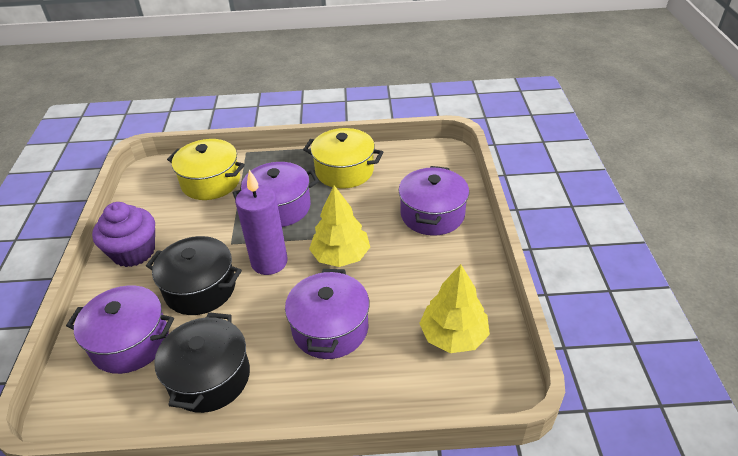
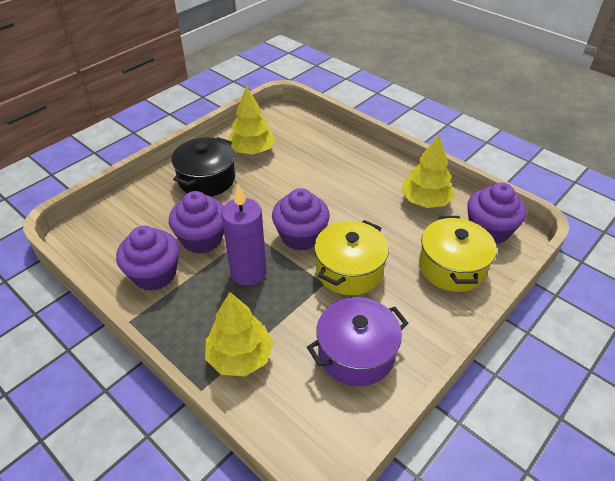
black pot: [146,236,242,315] [154,312,250,413] = 2 -> [171,137,235,197] = 1
purple cupcake: [92,202,155,267] = 1 -> [116,226,179,291] [169,191,224,254] [272,188,330,251] [467,182,526,244] = 4
purple pot: [66,285,174,374] [233,162,319,227] [285,269,369,359] [398,166,469,236] = 4 -> [307,297,408,386] = 1
yellow tree: [309,185,370,267] [419,264,490,353] = 2 -> [205,292,274,376] [229,86,276,154] [401,135,455,208] = 3

